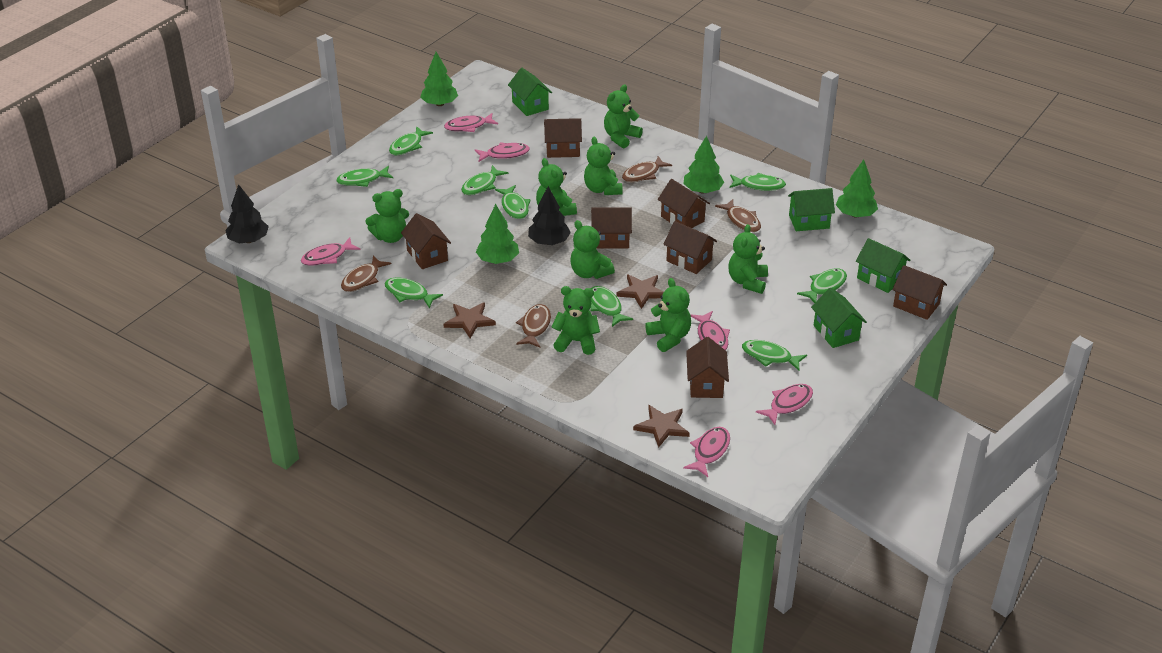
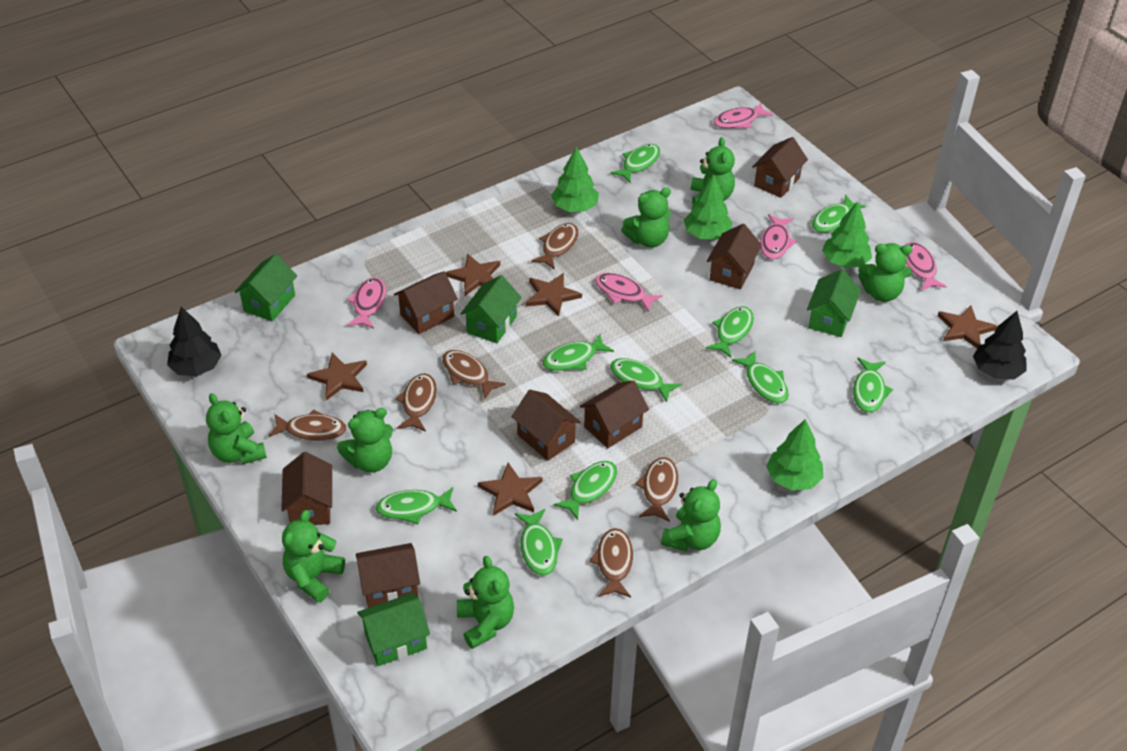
brown fish: [341,255,391,292] [516,304,551,348] [622,156,672,182] [715,199,761,232] = 4 -> [268,409,347,441] [395,373,437,432] [442,350,506,399] [531,223,579,270] [589,528,633,598] [635,457,679,522] = 6
brown star: [443,302,496,338] [616,274,664,309] [633,405,690,448] = 3 -> [307,353,367,401] [446,253,500,296] [478,462,543,516] [526,273,582,316] [938,305,997,348] = 5
green fish: [336,166,393,187] [385,278,443,309] [389,126,433,155] [461,165,508,195] [495,185,531,219] [590,286,633,327] [729,173,786,191] [742,340,807,371] [797,269,847,303] = 9 -> [375,487,457,524] [515,509,563,576] [542,334,614,371] [553,461,617,520] [610,144,660,183] [610,358,681,402] [706,306,754,358] [732,350,789,403] [812,195,866,233] [853,358,893,413] = 10
pink fish: [301,237,361,266] [444,113,498,132] [475,142,530,162] [683,427,730,477] [691,311,730,350] [756,384,813,425] = 6 -> [347,277,386,329] [595,273,663,312] [714,103,773,128] [760,214,797,259] [905,242,947,291] = 5

